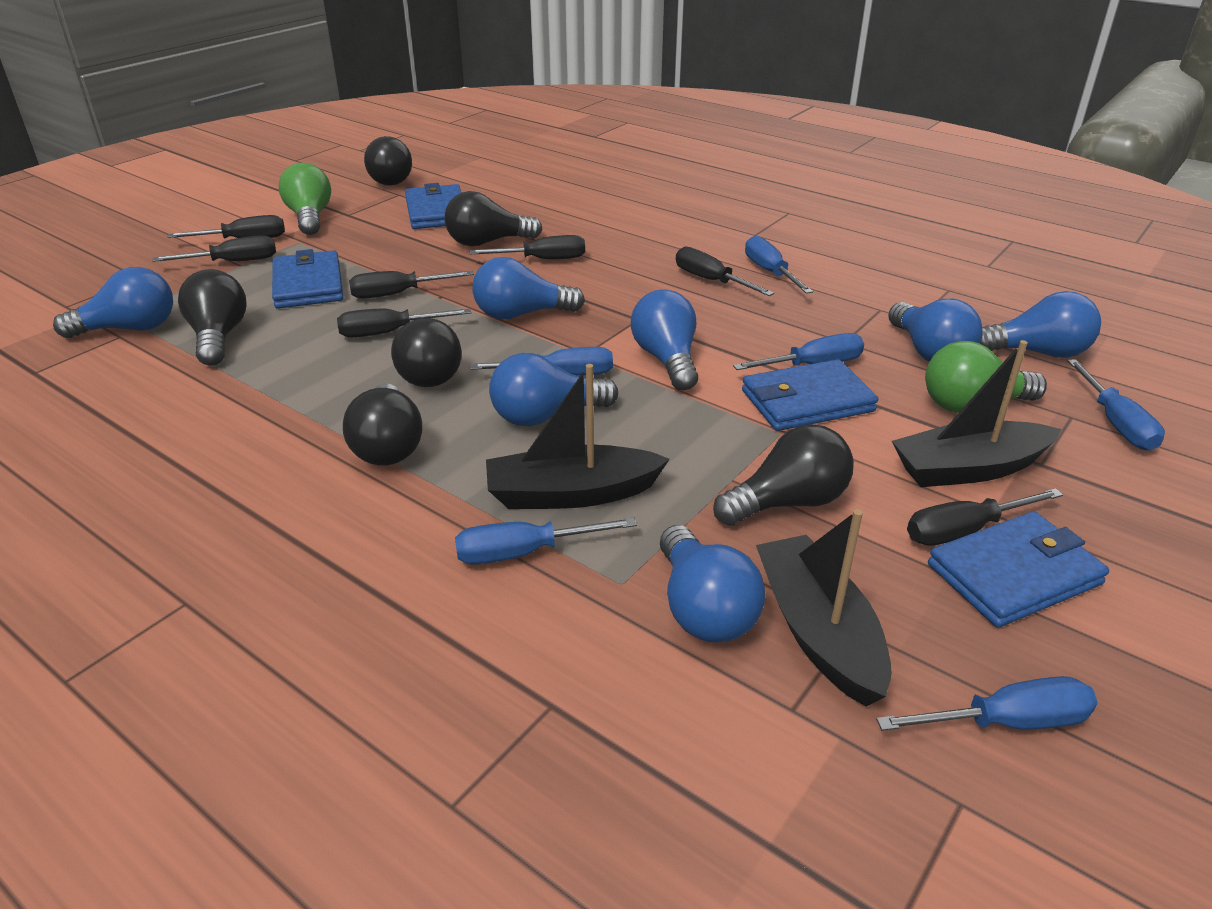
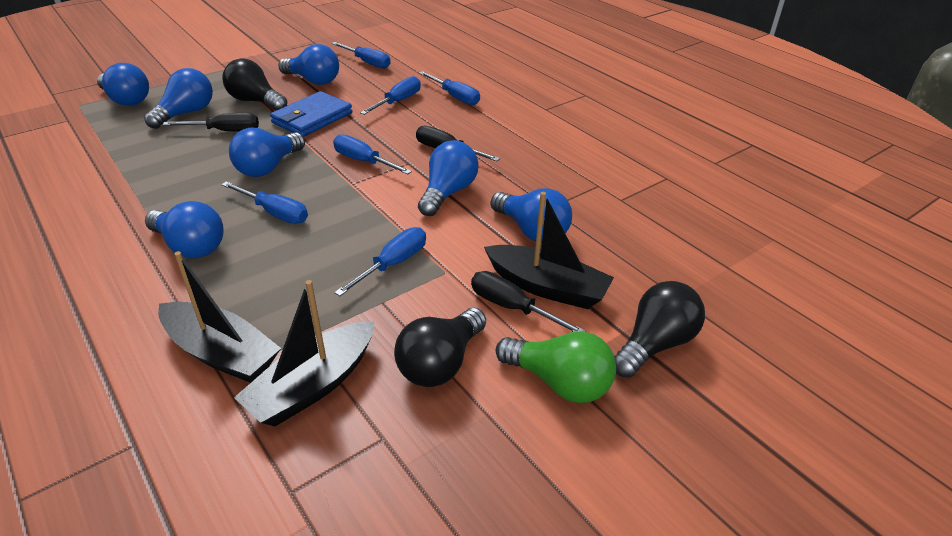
black light bulb: [178,269,247,366] [343,383,422,465] [364,136,412,186] [391,318,462,387] [445,191,543,247] [713,424,854,526] = 6 -> [222,58,287,111] [394,308,486,387] [614,281,705,378] = 3
black screwdriver: [152,235,276,262] [167,215,285,238] [337,308,472,337] [349,271,474,299] [469,235,585,259] [676,246,774,296] [907,488,1063,546] = 7 -> [163,113,259,132] [416,126,500,161] [471,271,586,332] = 3
blue wallet: [272,249,343,309] [405,183,462,229] [742,359,878,431] [928,511,1109,628] = 4 -> [270,91,352,137] = 1
green light bulb: [279,163,331,235] [925,341,1047,413] = 2 -> [495,331,616,403] = 1

